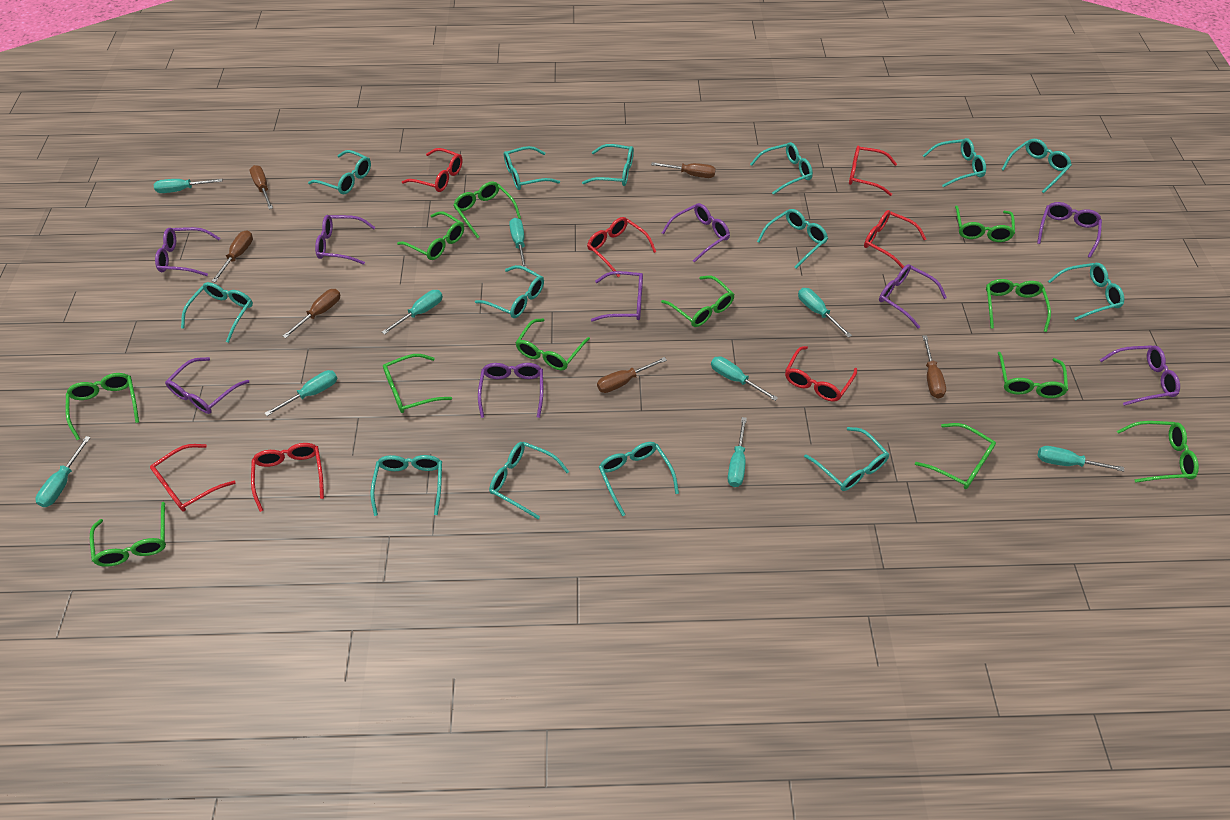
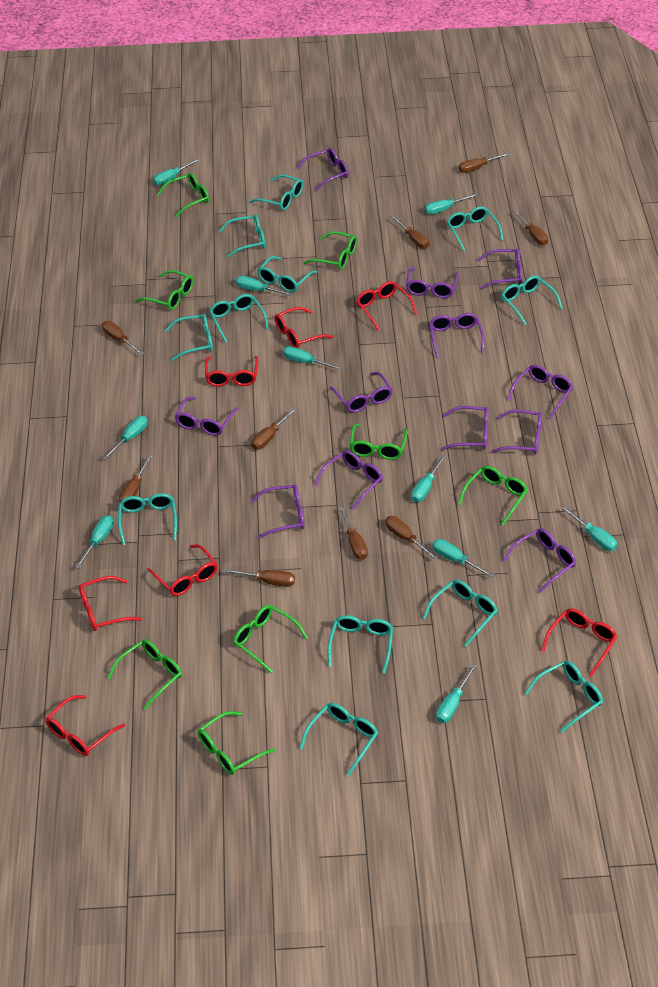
brown screwdriver: [212,230,253,283] [250,165,273,209] [283,289,340,338] [597,357,667,393] [651,162,716,178] [922,336,946,399] = 6 -> [102,321,144,355] [119,455,152,502] [223,569,295,587] [251,408,297,450] [339,506,368,560] [385,516,438,560] [391,215,429,249] [459,153,510,173] [513,210,548,245] = 9
green glasses: [66,373,139,440] [90,502,166,567] [383,354,452,413] [397,211,464,260] [453,182,521,239] [516,318,590,370] [661,275,735,327] [915,423,996,489] [955,206,1015,242] [986,279,1051,332] [998,352,1068,398] [1117,421,1199,483] = 12 -> [108,639,182,710] [136,270,193,310] [157,173,209,217] [198,711,275,775] [233,605,308,674] [304,231,357,270] [349,423,408,460] [458,466,528,526] = 8
purple glasses: [155,227,220,276] [165,357,249,414] [315,215,375,265] [478,363,543,418] [591,271,643,322] [662,203,730,263] [879,264,947,329] [1037,202,1102,258] [1100,345,1180,406] = 9 -> [175,397,239,436] [251,485,304,539] [296,148,349,191] [314,450,383,510] [329,372,393,412] [406,267,459,298] [429,313,485,358] [441,406,488,450] [477,249,522,289] [491,410,542,454] [503,528,576,593] [508,365,573,419] = 12
turquoise glasses: [181,282,253,343] [308,150,371,194] [370,455,442,516] [475,265,544,318] [489,442,569,519] [504,146,560,190] [582,144,634,186] [599,442,679,516] [750,142,813,195] [757,209,828,269] [804,427,889,491] [923,138,986,188] [1001,139,1072,193] [1048,263,1124,321] = 14 -> [118,493,177,545] [165,314,213,361] [209,294,269,343] [219,214,265,258] [249,174,303,210] [257,256,318,292] [300,703,378,776] [328,615,393,673] [423,580,498,647] [446,206,503,251] [501,275,563,325] [525,661,603,733] = 12
turquoise screwdriver: [35,436,91,507] [154,179,222,193] [265,370,338,416] [382,290,443,335] [509,218,527,268] [711,356,778,401] [728,417,747,487] [798,288,852,338] [1038,446,1124,472] = 9 -> [75,515,114,569] [103,416,148,460] [153,158,199,186] [236,276,293,296] [283,346,342,370] [411,455,446,502] [425,194,478,215] [432,539,494,578] [436,664,477,723] [562,507,617,551] = 10

